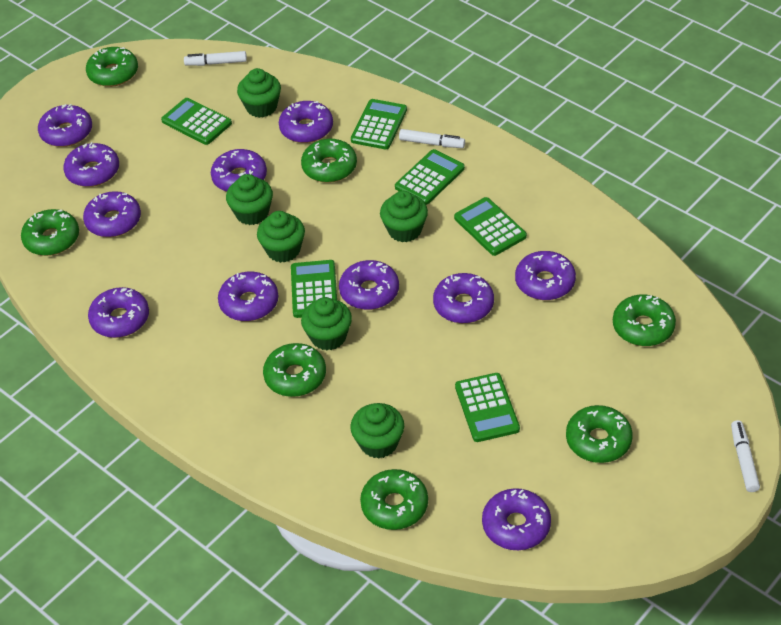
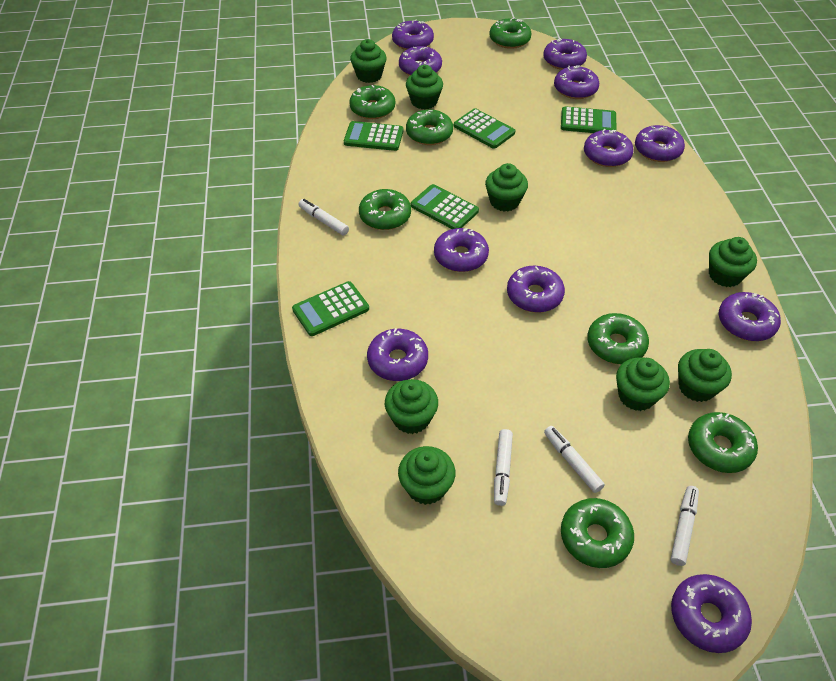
green calculator: [161,98,232,145] [291,260,337,318] [351,99,407,149] [395,149,465,205] [454,197,527,256] [455,373,520,442] = 6 -> [292,281,369,336] [344,121,403,151] [411,184,479,229] [454,108,515,149] [561,106,616,133] = 5
green cupcake: [226,174,273,225] [237,68,281,118] [257,211,305,263] [301,297,352,350] [350,403,404,458] [380,191,428,242] = 6 -> [350,39,387,83] [385,379,438,434] [398,446,455,505] [406,65,443,109] [485,163,528,212] [616,357,670,411] [678,349,732,402] [709,237,757,287] = 8
white marker: [184,51,247,66] [399,129,465,148] [731,420,760,492] = 3 -> [298,199,349,235] [494,429,513,506] [544,426,605,493] [671,486,699,566] = 4

